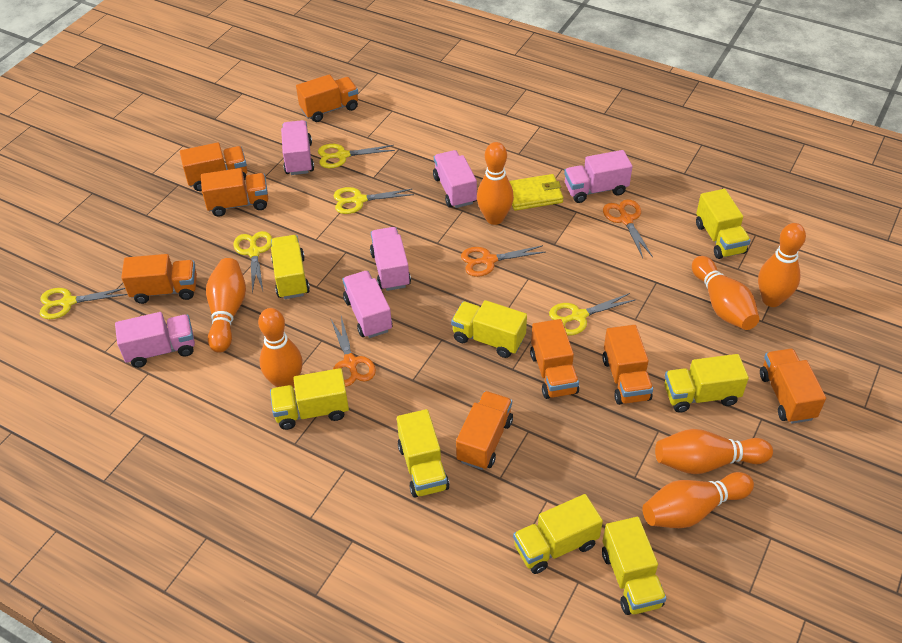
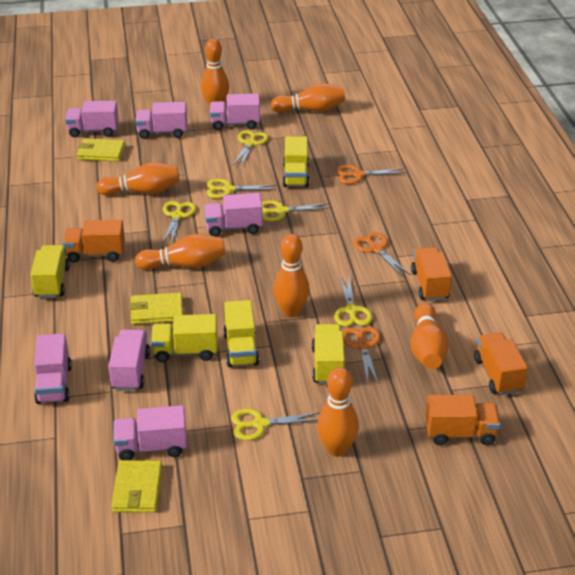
orange truck: [121,254,197,304] [180,142,247,191] [201,168,268,217] [296,74,358,122] [456,391,513,470] [530,319,579,399] [602,325,653,405] [760,349,826,424] = 8 -> [63,220,125,262] [411,247,452,301] [425,395,501,445] [474,332,528,395] = 4
pink truck: [115,312,195,368] [281,120,314,175] [343,271,392,338] [370,227,411,291] [433,150,477,208] [564,150,632,203] = 6 -> [34,333,72,404] [65,101,118,137] [108,329,150,391] [113,405,187,460] [135,102,187,139] [204,193,263,236] [210,94,260,130] = 7
yellow scissors: [40,288,128,319] [233,231,272,294] [318,144,395,168] [333,187,414,214] [549,293,635,335] = 5 -> [162,201,197,244] [207,179,277,199] [231,409,320,441] [233,130,269,167] [262,200,331,221] [334,276,372,327] = 6
yellow truck: [270,368,349,430] [271,235,310,299] [397,409,449,498] [451,300,527,358] [513,494,603,574] [602,517,667,615] [664,354,749,413] [696,189,751,259] = 8 -> [30,245,70,298] [151,314,218,362] [223,300,259,367] [283,136,310,187] [311,324,345,384] = 5
yellow wallet: [509,174,563,211] = 1 -> [77,138,125,162] [111,460,162,513] [129,293,183,324] = 3

